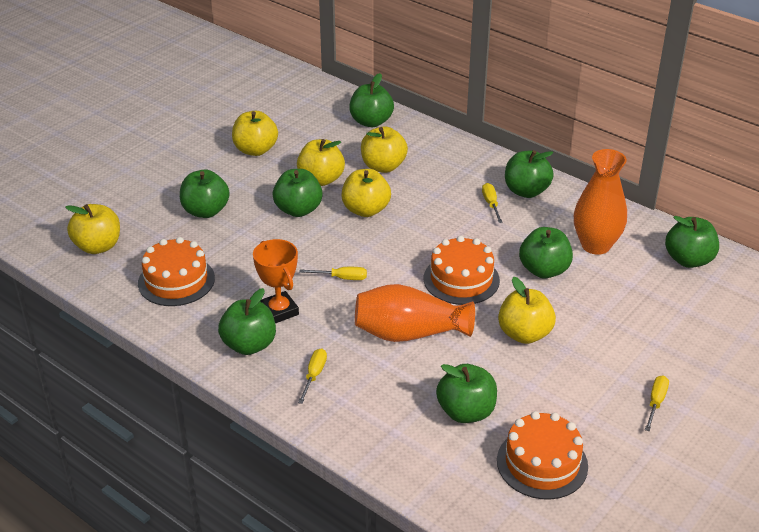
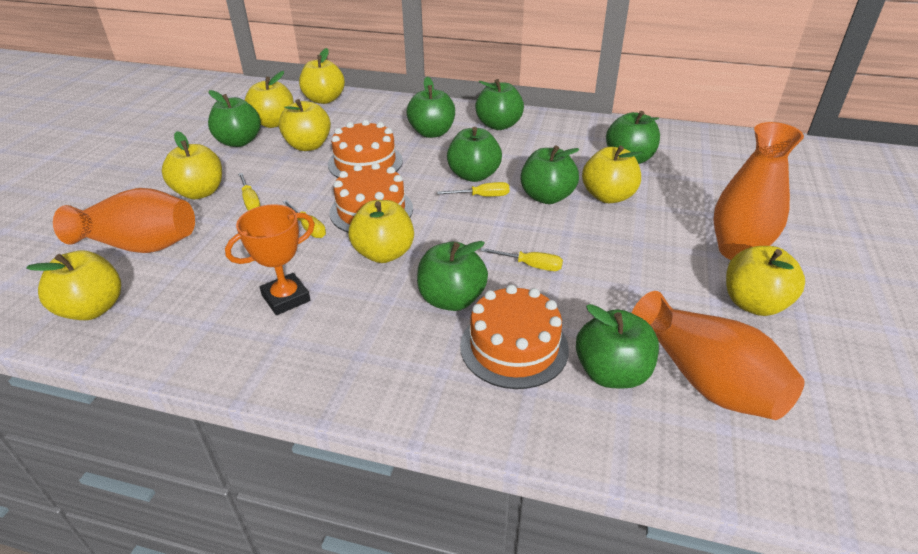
orange vase: [355,284,475,342] [574,149,627,255] = 2 -> [53,188,195,253] [632,291,805,420] [714,122,804,260] = 3
yellow apple: [65,204,120,254] [232,111,278,156] [297,139,345,186] [341,169,391,217] [361,127,408,173] [498,277,556,344] = 6 -> [26,251,121,320] [162,131,222,199] [245,71,294,128] [279,99,331,151] [299,48,345,104] [348,200,414,263] [582,145,642,203] [726,246,805,316] = 8

